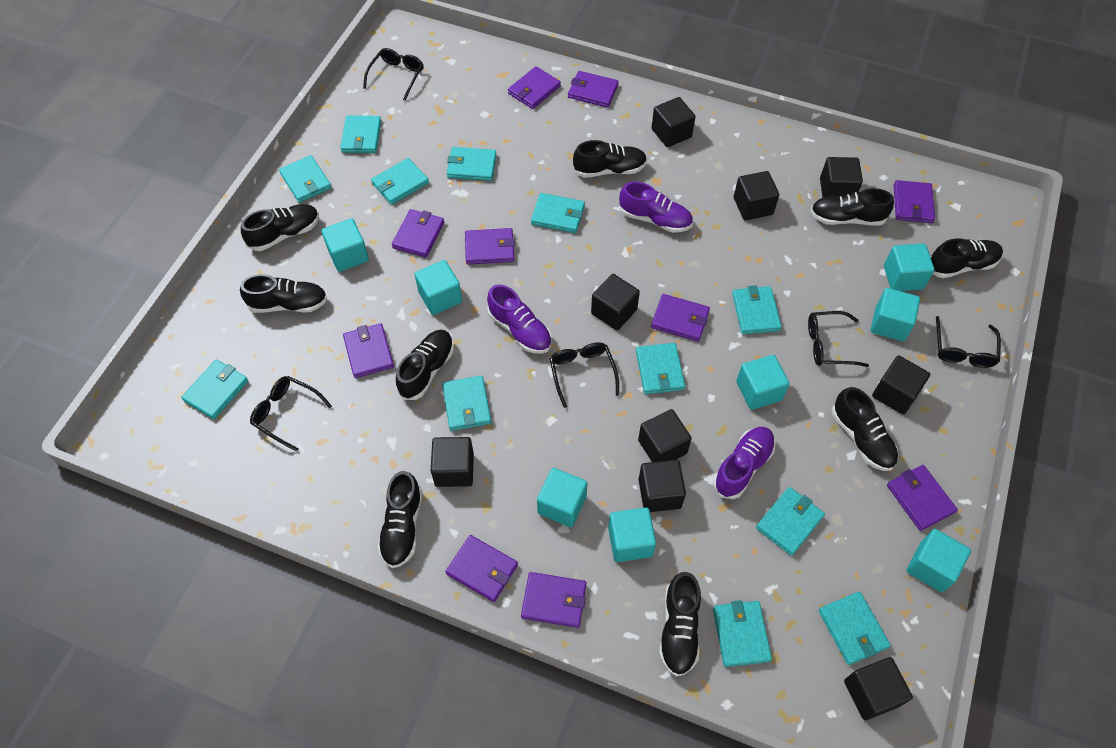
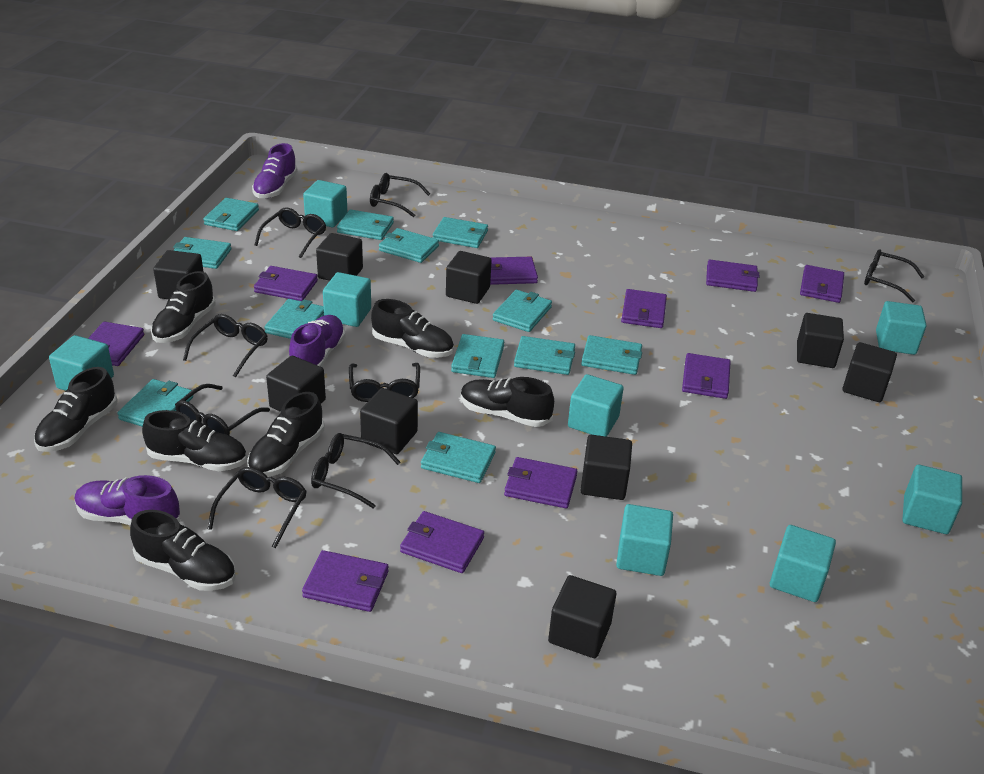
black glasses: [250,376,332,452] [363,48,424,101] [549,342,619,408] [808,311,869,367] [936,316,1001,368] = 5 -> [175,384,270,435] [183,314,267,377] [208,467,307,548] [255,207,326,258] [311,433,400,509] [349,363,420,402] [370,173,430,217] [864,249,925,303] = 8
black shoe: [240,274,327,313] [241,204,319,251] [378,471,422,568] [396,330,454,400] [573,140,647,178] [659,572,701,677] [810,188,894,226] [832,387,898,471] [930,238,1003,278] = 9 -> [34,367,118,452] [130,510,236,591] [142,410,247,471] [151,271,216,343] [247,392,324,477] [371,299,454,358] [461,377,554,427] = 7

